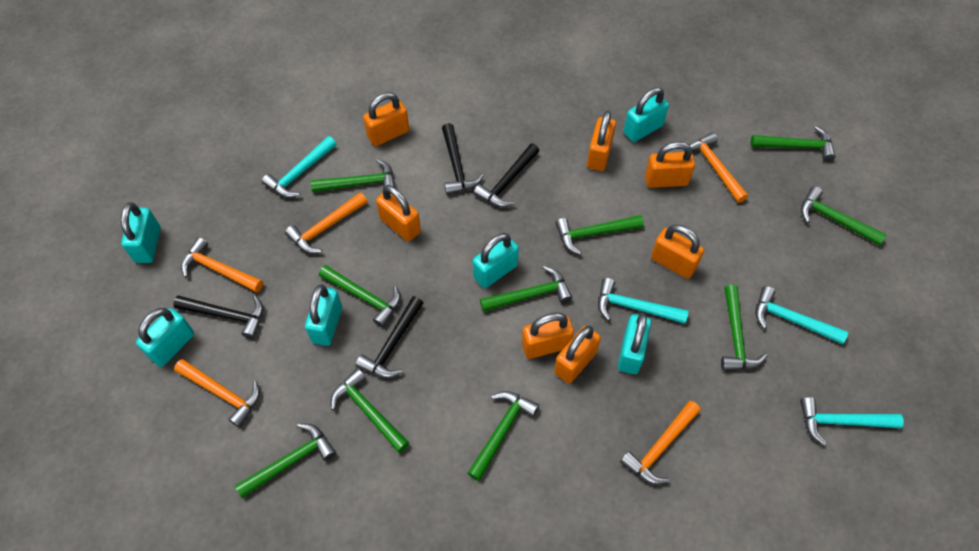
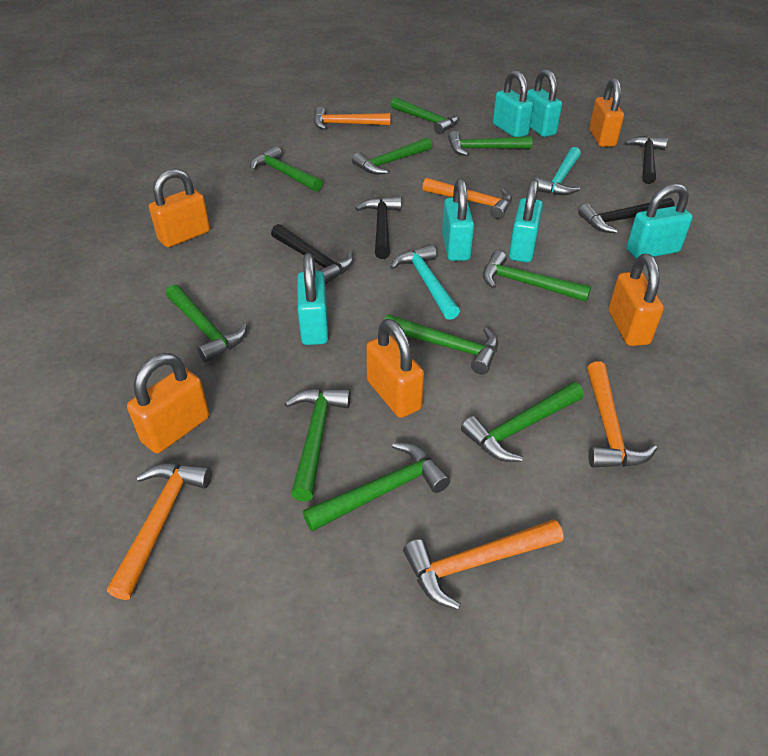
orange padlock: [363,92,409,146] [376,185,421,242] [522,313,574,359] [554,326,601,383] [587,111,616,171] [645,141,695,188] [651,224,704,279] = 7 -> [127,353,210,453] [149,169,210,247] [366,319,424,418] [589,78,624,147] [609,254,664,346] = 5
turquoise hammer: [262,136,336,198] [598,278,688,324] [755,286,848,344] [800,397,904,445] = 4 -> [390,245,460,320] [536,147,581,195] = 2

